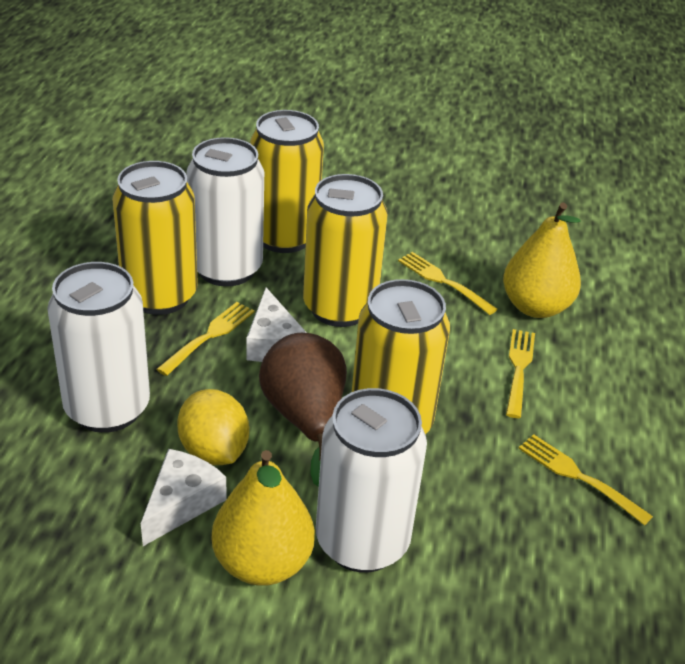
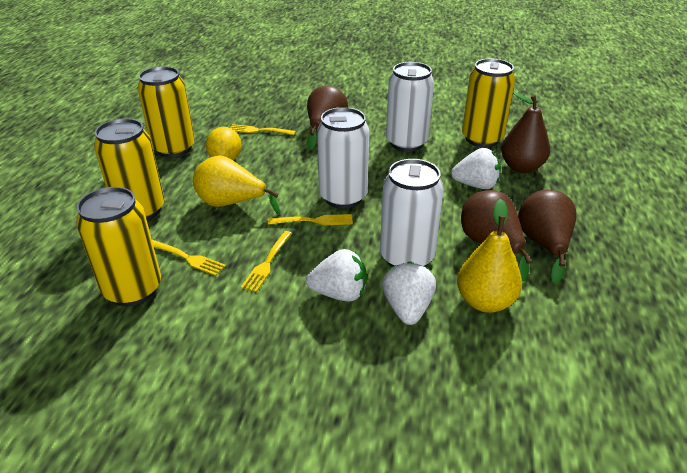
brown pear: [259,333,347,487] = 1 -> [307,85,348,150] [461,190,532,282] [501,92,550,173] [518,190,577,284] = 4
white cheese: [141,449,227,546] [246,288,307,362] = 2 -> none = 0
white strawberry: none = 0 -> [306,249,367,301] [382,261,436,325] [451,148,501,189] = 3

